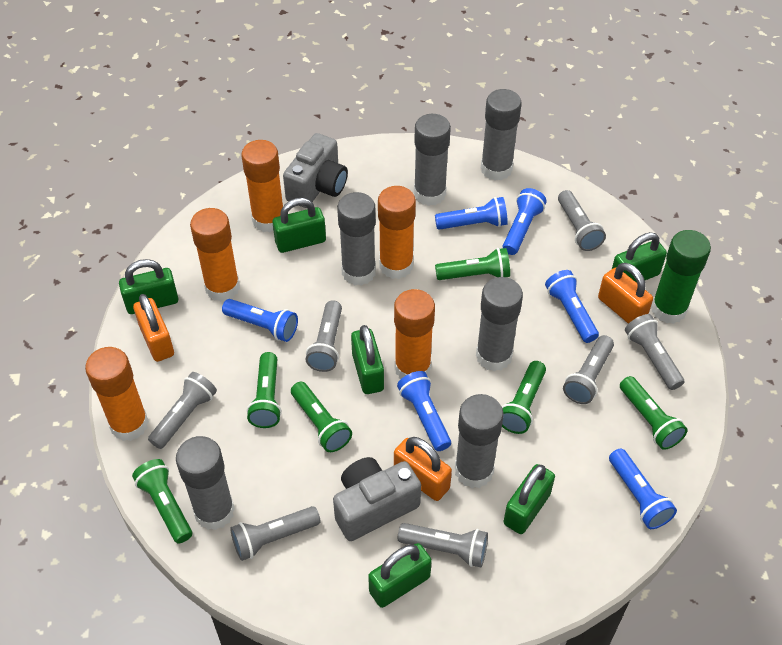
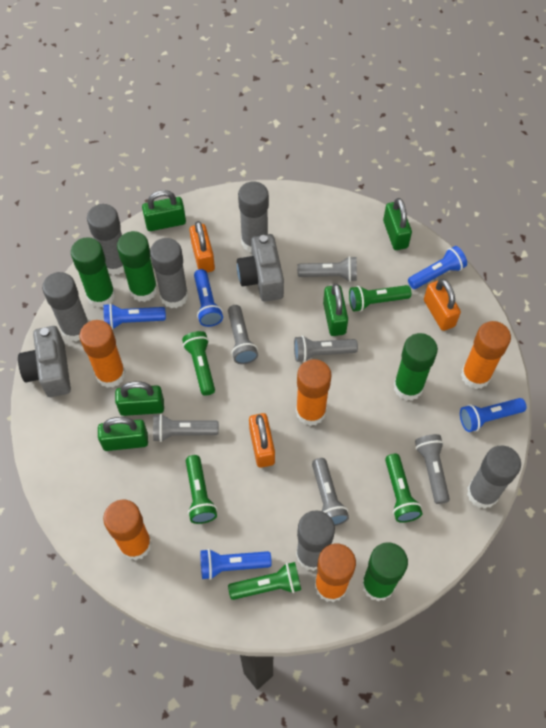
blue flashlight: [222,299,298,342] [397,371,451,451] [435,197,508,230] [502,188,547,255] [545,270,599,343] [609,448,677,529] = 6 -> [103,303,166,330] [194,269,223,327] [200,549,272,580] [408,246,467,289] [460,398,526,432] = 5
green flashlight: [132,459,192,544] [247,352,282,428] [291,382,352,452] [435,248,510,280] [502,361,546,434] [620,376,688,450] = 6 -> [182,331,215,396] [186,455,217,524] [228,562,301,600] [349,285,411,312] [385,454,422,523] = 5
green glue stick: [651,230,711,324] = 1 -> [71,237,115,308] [117,231,158,302] [362,542,408,601] [394,333,438,401] = 4
green padlock: [119,259,178,314] [272,198,326,253] [351,325,384,394] [368,543,432,608] [504,464,555,534] [612,232,667,283] = 6 -> [98,417,148,451] [115,381,164,416] [142,190,186,231] [323,284,348,336] [383,198,412,250] = 5
grey flashlight: [148,372,217,449] [230,506,321,561] [306,300,342,372] [398,523,488,567] [558,190,606,251] [563,335,614,404] [625,314,684,390] = 7 -> [153,414,219,442] [228,305,258,364] [294,336,358,362] [297,256,357,282] [312,458,349,526] [415,434,450,504] = 6

